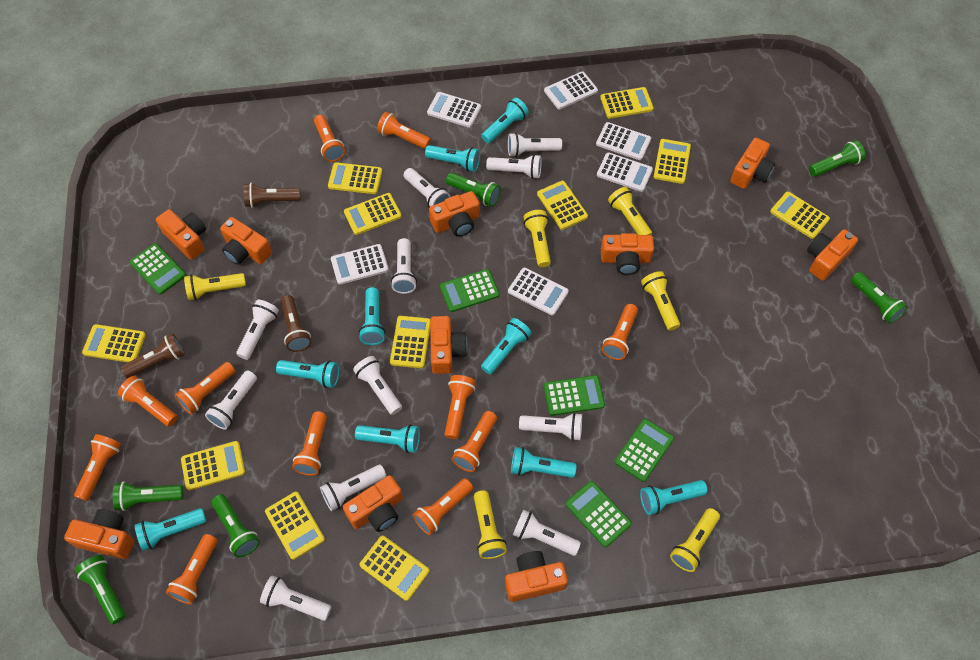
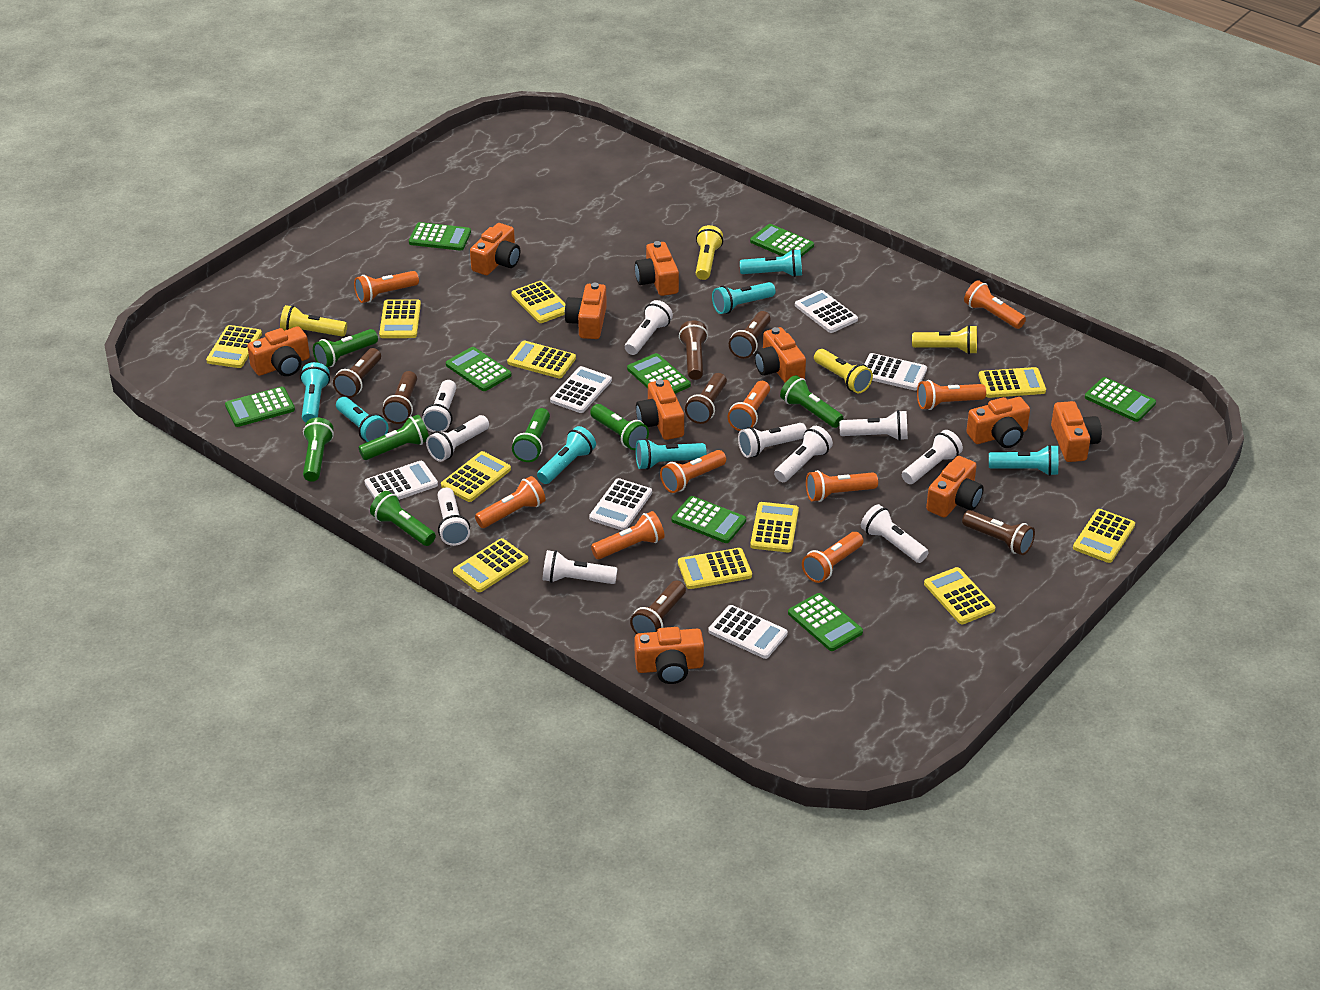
brown flashlight: [121,333,185,378] [244,183,301,208] [280,295,311,352] = 3 -> [333,348,381,398] [383,371,417,424] [630,581,686,634] [679,320,708,380] [685,373,727,424] [729,311,771,359] [962,510,1035,555] = 7
green calculator: [130,243,186,295] [440,269,500,312] [543,375,605,416] [566,481,632,547] [615,419,674,482] = 5 -> [225,387,295,427] [409,222,471,251] [446,347,512,391] [627,353,691,394] [671,496,746,543] [750,224,814,257] [788,593,863,651] [1085,377,1156,422] = 8
green flashlight: [75,555,126,624] [113,481,184,511] [211,494,260,557] [446,173,501,207] [809,140,865,177] [851,272,908,324] = 6 -> [303,417,334,482] [313,329,378,367] [358,415,429,460] [370,491,436,546] [512,408,550,462] [590,404,649,450] [780,375,843,428] = 7
orange flashlight: [74,434,121,501] [118,376,178,427] [166,534,218,604] [175,362,235,414] [292,411,327,476] [314,115,345,162] [377,112,431,149] [413,478,473,535] [444,375,476,439] [452,411,497,472] [602,304,638,360] = 11 -> [354,271,419,303] [475,476,545,528] [591,511,664,559] [660,450,726,493] [728,381,770,431] [802,532,864,583] [806,470,878,502] [917,380,986,410] [964,280,1026,329] = 9
turquoise flashlight: [135,508,206,551] [276,360,339,388] [355,424,420,453] [359,287,386,345] [425,145,480,172] [481,98,529,143] [481,318,532,375] [511,447,576,478] [640,480,707,515] = 9 -> [300,362,330,422] [336,397,388,442] [537,426,596,484] [635,439,707,470] [712,282,776,314] [740,249,802,277] [989,445,1058,476] = 7
white flashlight: [205,371,257,430] [236,300,279,360] [260,576,331,621] [320,465,386,511] [353,356,402,415] [391,238,417,294] [404,168,450,207] [486,154,542,179] [508,133,562,157] [513,509,581,556] [519,412,582,441] = 11 -> [422,380,456,432] [426,415,489,462] [437,487,470,546] [543,550,618,584] [625,300,673,355] [738,423,807,458] [774,426,833,482] [839,410,908,441] [861,504,928,563] [902,430,963,484] = 10
yellow flashlight: [184,273,246,300] [474,490,507,559] [524,210,551,267] [608,187,652,235] [641,271,680,331] [670,508,720,572] = 6 -> [280,305,347,337] [696,225,723,280] [814,349,873,393] [912,325,977,354] = 4

